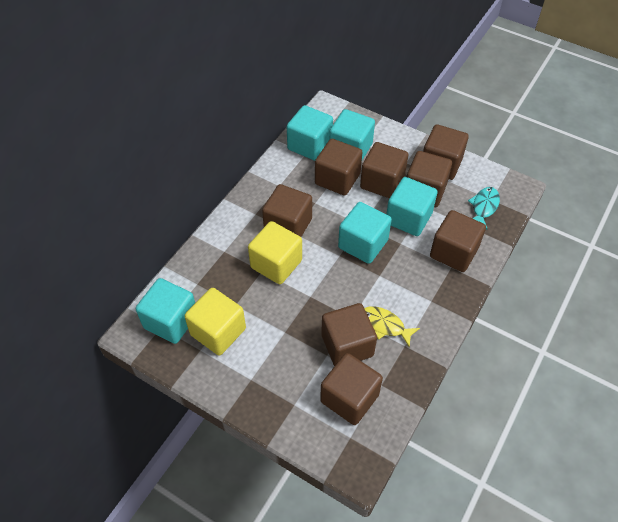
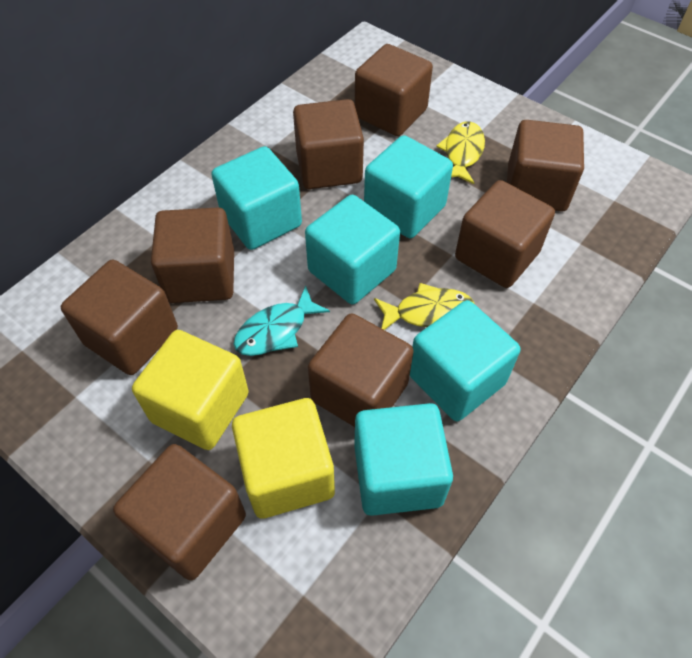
yellow fish: [364,306,420,347] = 1 -> [374,283,475,330] [436,122,485,184] = 2

